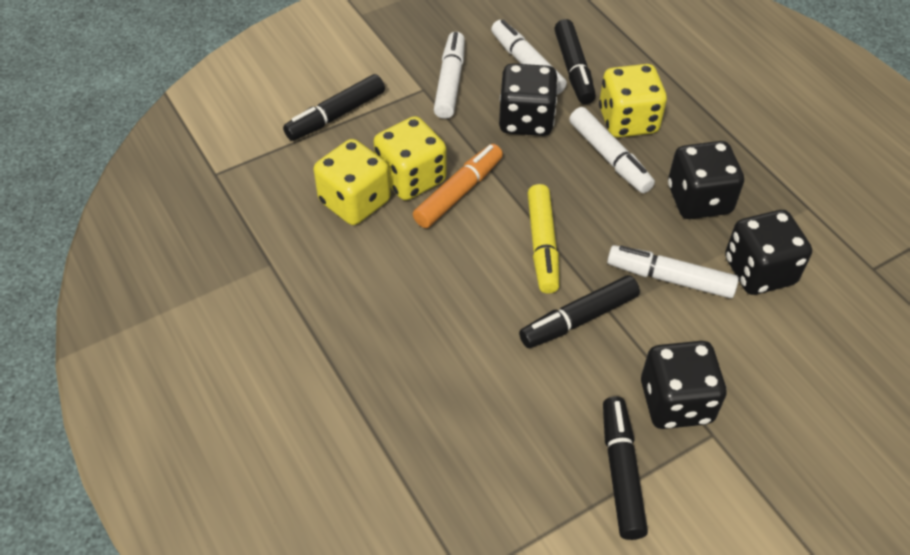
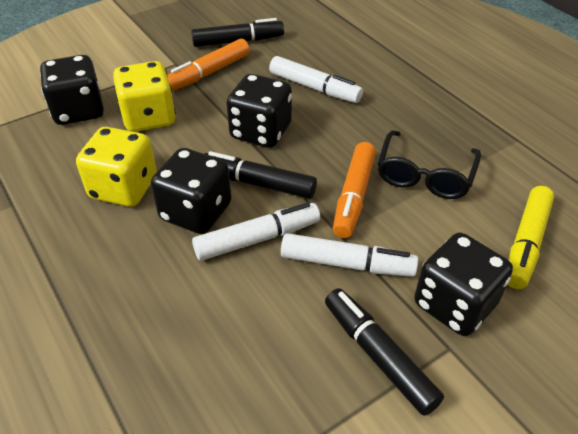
black glasses: none = 0 -> [378,130,481,199] = 1
black marker: [283,74,385,141] [519,275,640,348] [554,19,596,104] [603,396,648,540] = 4 -> [191,18,284,47] [204,151,317,199] [325,288,444,416] = 3
orange marker: [413,144,503,228] = 1 -> [167,39,250,91] [333,142,376,238] = 2
white marker: [434,32,465,119] [491,19,567,95] [569,107,655,193] [607,245,739,298] = 4 -> [192,202,320,261] [269,56,363,103] [281,233,418,277] = 3
yellow dice: [314,139,391,225] [373,116,446,200] [599,64,667,138] = 3 -> [76,127,157,207] [113,61,176,132] = 2

